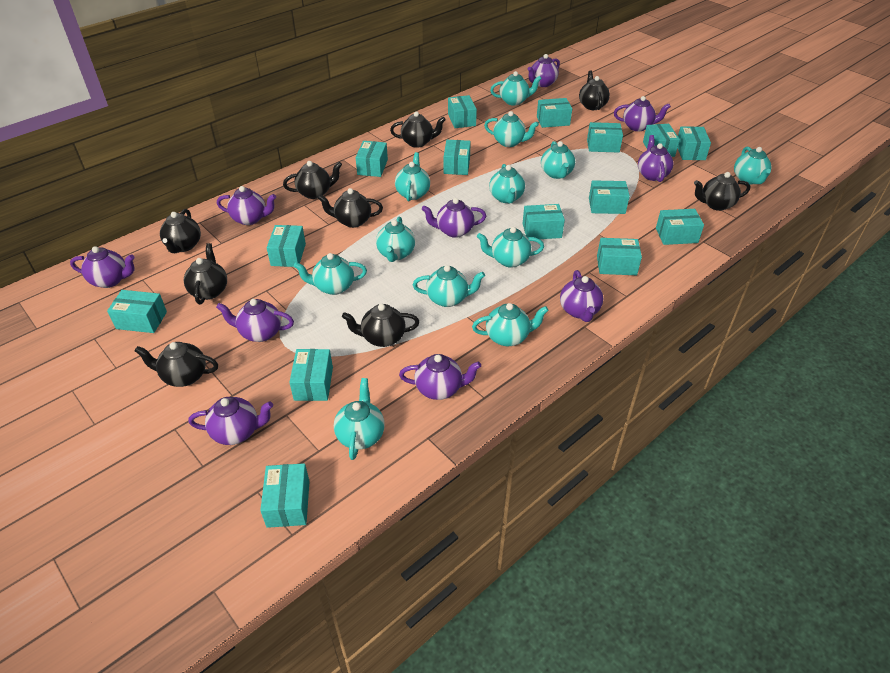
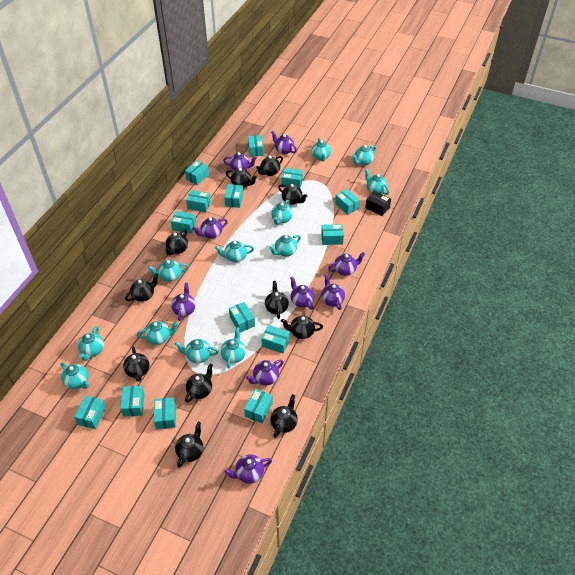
black box: none = 0 -> [365,191,391,216] = 1
black teapot: [135,342,218,387] [160,209,201,253] [184,243,227,304] [283,161,342,199] [318,188,383,228] [342,304,420,347] [390,111,446,148] [579,70,610,110] [694,172,750,211] = 9 -> [123,347,150,382] [125,273,159,302] [164,229,188,255] [175,422,203,468] [185,363,213,402] [226,168,257,188] [256,156,283,176] [265,281,289,319] [270,394,298,438] [278,184,307,205] [281,315,323,339] = 11
purple teapot: [70,246,135,288] [188,397,273,445] [216,299,294,342] [217,186,276,225] [399,354,481,400] [422,198,486,238] [528,54,560,87] [560,270,603,322] [614,96,671,131] [638,135,673,182] = 10 -> [171,283,196,321] [193,217,228,239] [223,152,257,171] [225,455,272,484] [246,360,284,385] [271,131,297,154] [290,276,314,310] [321,274,345,310] [328,252,365,276] = 9
turquoise box: [107,290,167,333] [260,463,310,528] [267,225,306,267] [289,349,333,401] [355,141,388,177] [444,140,471,175] [448,95,477,128] [523,204,565,239] [537,98,572,128] [587,122,623,153] [589,180,630,214] [597,238,642,275] [643,124,680,157] [656,209,704,245] [678,126,711,160] = 15 -> [74,396,106,429] [120,386,145,417] [154,397,176,429] [171,211,196,234] [185,160,209,185] [186,190,211,212] [224,184,243,208] [229,302,255,333] [244,389,273,423] [248,135,264,157] [261,325,290,354] [281,168,303,188] [321,224,344,245] [335,189,360,215] = 14

